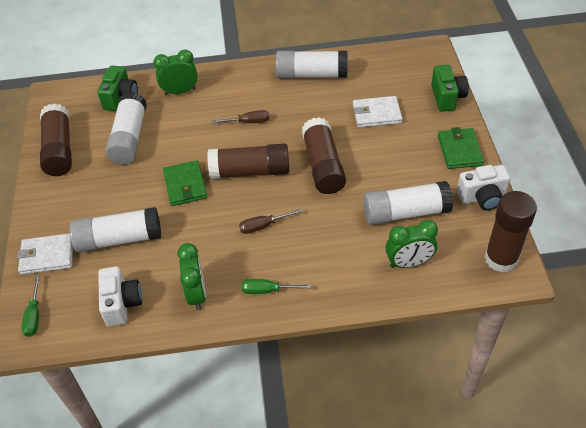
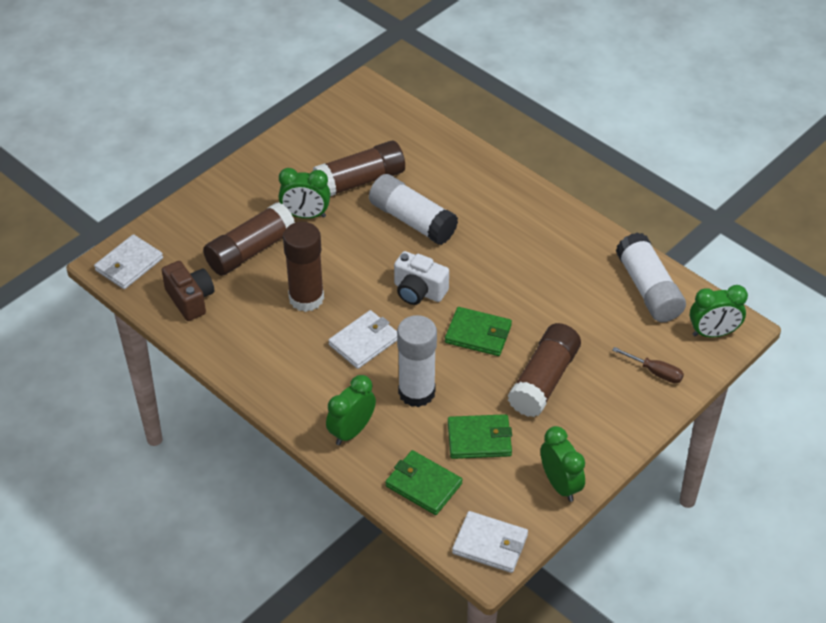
brown camera: none = 0 -> [162,261,214,321] = 1
brown screwdriver: [212,110,270,123] [239,209,302,234] = 2 -> [612,347,684,383] = 1
green camera: [97,66,138,111] [431,65,469,112] = 2 -> none = 0
green clock: [153,49,198,95] [177,243,206,310] [386,220,438,268] = 3 -> [279,168,330,219] [326,375,376,445] [541,426,585,502] [690,285,748,338] = 4
green screwdriver: [21,275,40,337] [241,279,311,294] = 2 -> none = 0
green wallet: [163,160,207,206] [438,127,484,169] = 2 -> [385,450,463,515] [445,307,512,356] [448,414,512,459] = 3
white camera: [98,266,142,327] [457,165,510,211] = 2 -> [394,251,449,305] = 1
white glue stick: [70,207,161,252] [105,92,147,165] [276,51,347,79] [363,181,453,225] = 4 -> [369,174,458,245] [397,315,437,407] [616,232,686,322] = 3
white wallet: [17,233,73,275] [353,96,403,128] = 2 -> [94,234,163,289] [328,310,397,369] [452,511,528,573] = 3

